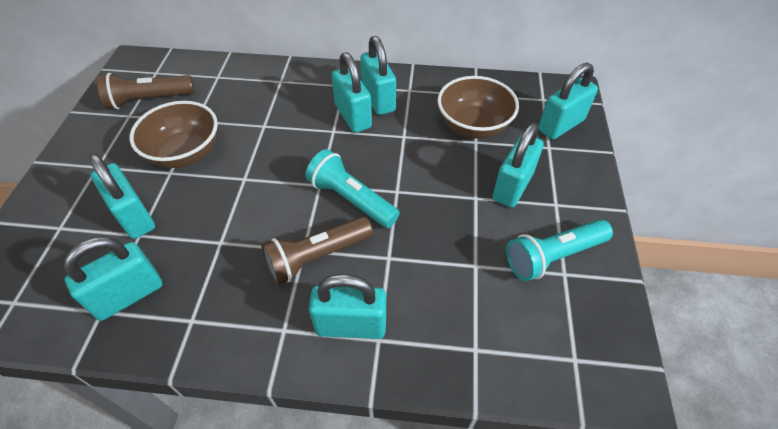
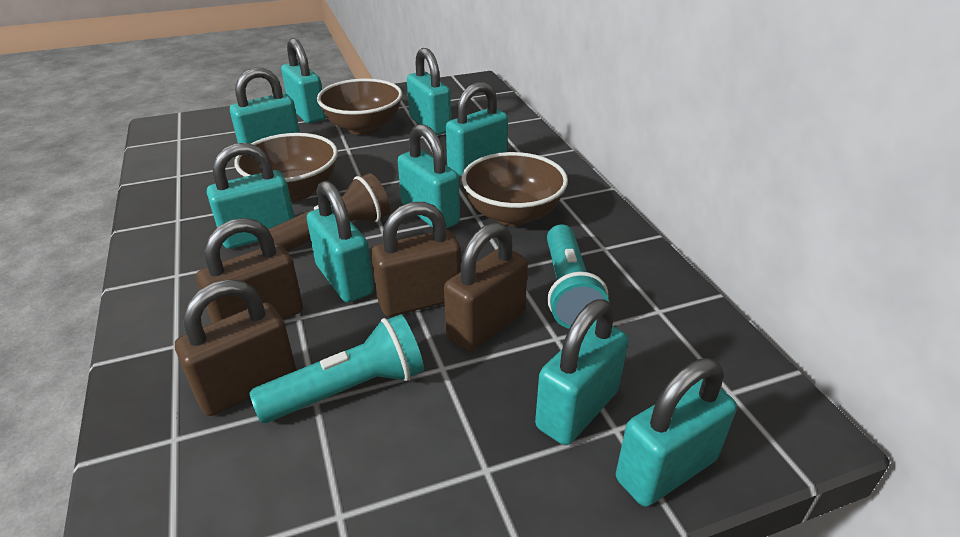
brown bowl: [130,101,218,168] [438,76,519,139] = 2 -> [234,133,338,202] [317,78,403,135] [461,152,568,226] = 3
brown flashlight: [97,73,194,109] [261,216,373,285] = 2 -> [268,173,390,252] = 1
brown padlock: none = 0 -> [175,279,296,416] [197,218,303,323] [371,202,461,317] [444,223,528,352] = 4
turquoise padlock: [64,237,162,321] [89,154,155,239] [309,274,386,339] [332,52,372,133] [360,36,396,115] [492,123,544,208] [538,63,598,140] = 7 -> [207,143,294,249] [230,68,300,144] [281,38,326,123] [307,181,374,302] [398,124,460,229] [407,48,451,135] [446,82,508,176] [535,299,629,445] [616,358,737,507] = 9

